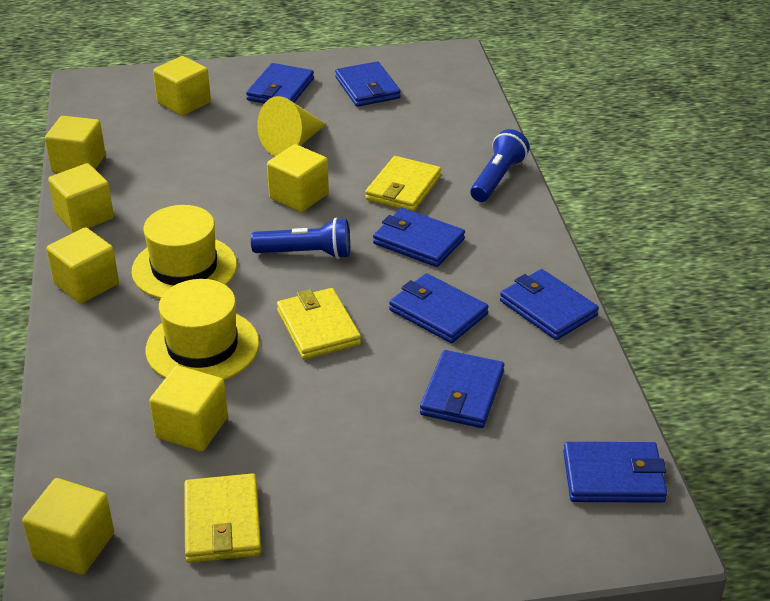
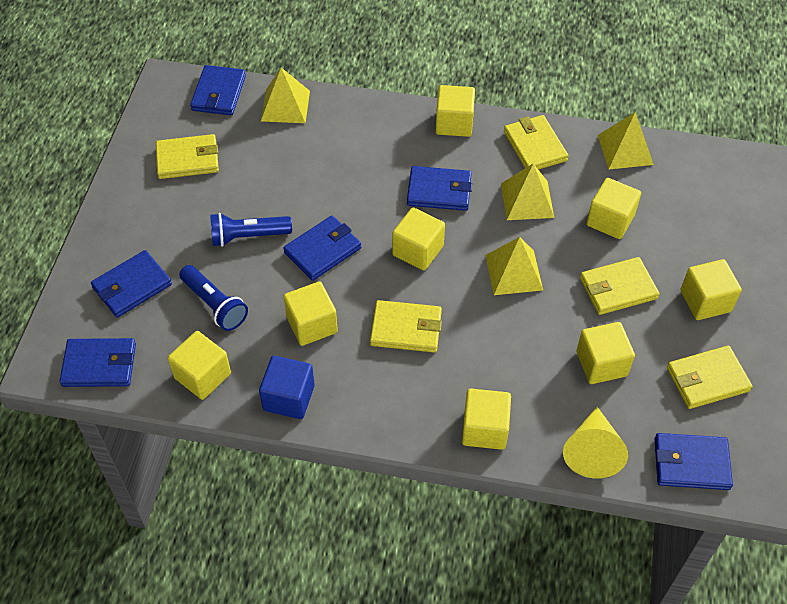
blue cube: none = 0 -> [259,356,315,419] = 1
blue wallet: [246,63,314,103] [335,61,401,107] [373,208,465,267] [389,273,489,343] [420,350,504,428] [500,269,599,340] [563,442,667,503] = 7 -> [60,338,136,387] [91,250,172,318] [190,65,246,115] [283,216,361,281] [407,166,472,211] [655,433,733,490] = 6
yellow cube: [22,478,114,575] [45,116,106,173] [46,227,119,304] [48,163,114,232] [149,366,228,452] [153,56,211,116] [267,144,329,212] = 7 -> [168,331,231,400] [283,281,338,346] [392,208,445,270] [436,85,475,137] [462,389,511,450] [576,322,635,384] [586,178,641,239] [680,259,742,320] = 8
yellow hat: [131,205,237,299] [145,279,259,380] = 2 -> none = 0
yellow pyramid: none = 0 -> [261,68,310,123] [485,237,543,295] [501,164,554,220] [598,112,654,169] = 4
yellow wallet: [184,473,261,563] [277,288,361,359] [365,156,441,212] = 3 -> [156,134,219,179] [370,300,442,353] [504,115,568,170] [580,257,659,315] [667,346,753,409] = 5

